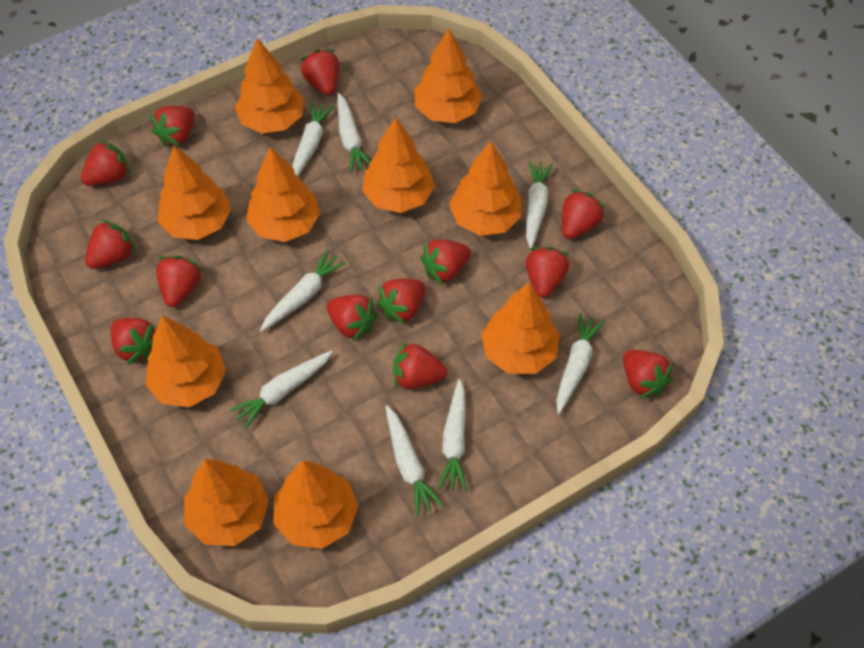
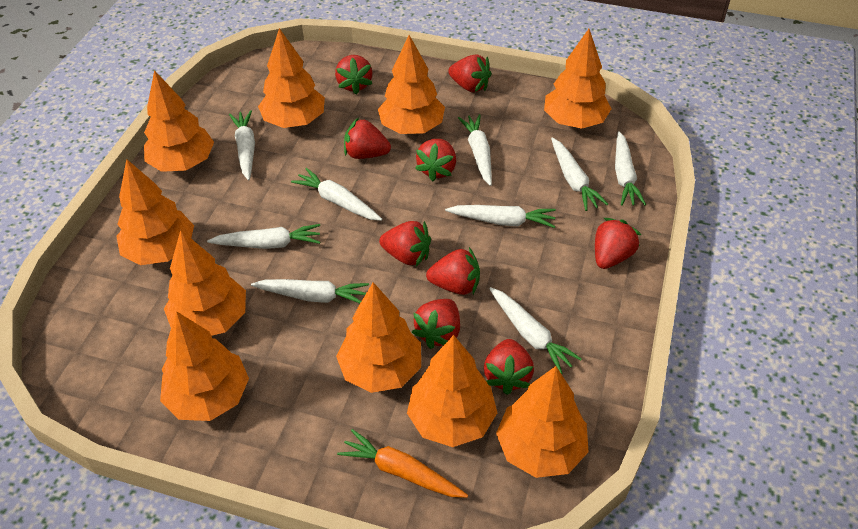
orange carrot: none = 0 -> [337,429,468,498] = 1
red strawberry: [81,140,130,186] [85,219,136,269] [111,318,155,365] [150,106,195,147] [156,256,202,307] [301,49,339,95] [326,295,378,341] [376,279,425,325] [393,341,447,389] [421,239,471,284] [525,247,569,298] [562,190,605,239] [623,350,673,399] = 13 -> [335,55,373,95] [344,117,391,159] [379,221,431,266] [412,299,460,349] [415,139,456,182] [426,247,480,295] [448,54,492,93] [484,339,534,395] [595,218,641,269] = 9
white carrot: [229,350,333,429] [260,250,346,332] [292,101,334,176] [337,93,370,173] [385,405,444,516] [438,379,467,491] [526,161,553,248] [556,313,605,414] = 8 -> [207,224,320,249] [229,110,255,181] [251,279,369,303] [291,168,382,221] [445,205,556,228] [458,114,492,186] [489,287,582,374] [551,138,608,211] [615,131,646,206] = 9

